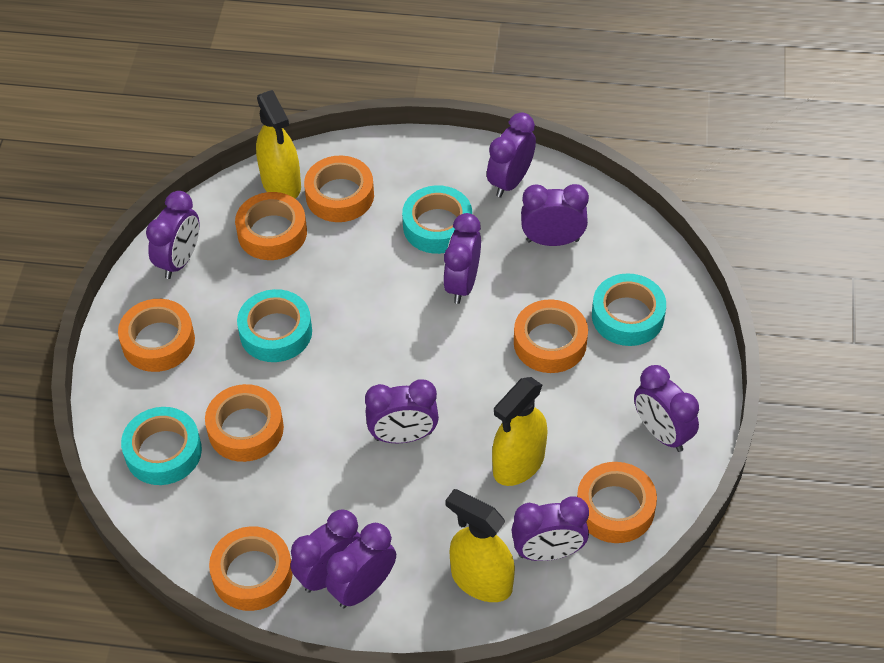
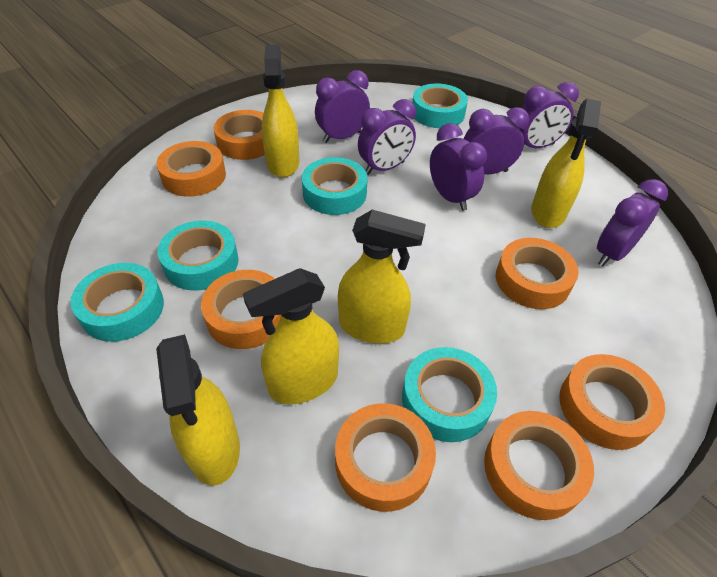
purple clock: [146,191,199,279] [291,509,361,593] [326,523,396,608] [365,379,439,443] [443,213,481,304] [487,112,536,198] [511,496,589,561] [521,184,589,246] [634,365,699,452] = 9 -> [315,70,370,143] [358,99,416,175] [430,123,487,211] [464,107,529,174] [519,82,579,148] [597,179,668,266] = 6
turquoise tape: [121,407,202,485] [237,289,312,362] [402,185,472,254] [592,273,666,346] = 4 -> [71,263,164,342] [157,220,239,291] [302,157,368,215] [402,347,497,442] [412,84,468,128] = 5
yellow spray bottle: [256,90,301,199] [445,489,515,602] [492,377,548,486] = 3 -> [156,334,240,486] [243,268,339,404] [262,45,299,178] [338,210,426,344] [531,99,601,228] = 5

